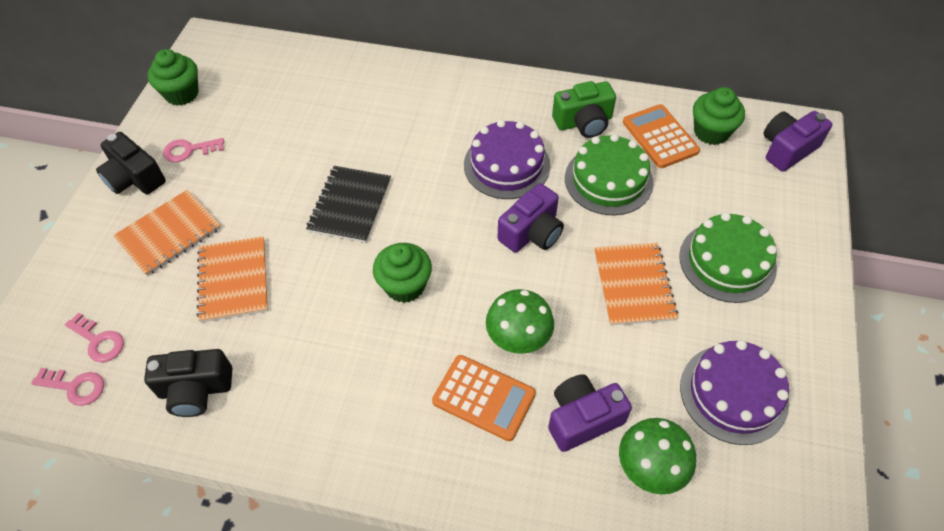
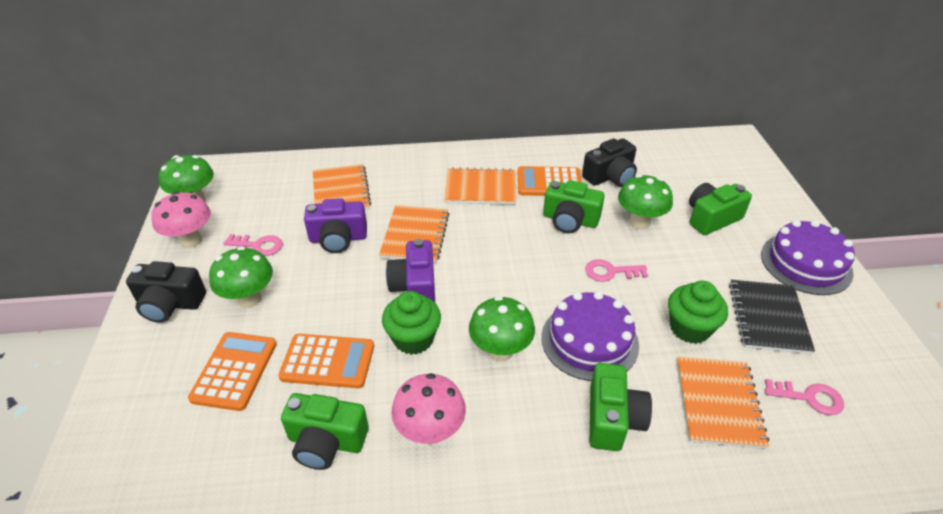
green cake: [565,134,654,215] [679,212,777,303] = 2 -> none = 0
green camera: [552,81,616,138] = 1 -> [281,393,369,470] [543,180,605,233] [590,363,652,451] [689,183,752,235] = 4
green cupcake: [148,49,199,106] [373,243,432,303] [693,87,745,145] = 3 -> [382,291,441,355] [668,281,728,344] = 2
green mushroom: [486,289,554,354] [619,418,696,494] = 2 -> [159,155,214,201] [209,247,273,308] [469,296,535,362] [618,175,673,229] = 4
orange calculator: [432,355,536,441] [623,104,700,168] = 2 -> [188,332,277,411] [278,334,374,388] [518,166,582,196] = 3
orange notebook: [113,190,221,276] [197,236,268,323] [594,243,678,326] = 3 -> [313,164,371,210] [379,205,450,263] [444,167,516,205] [677,356,769,449] = 4
pink mushroom: none = 0 -> [151,192,211,248] [391,373,466,445] = 2
purple camera: [498,183,564,253] [548,374,632,452] [763,111,832,172] = 3 -> [304,198,367,253] [386,239,435,302] = 2

